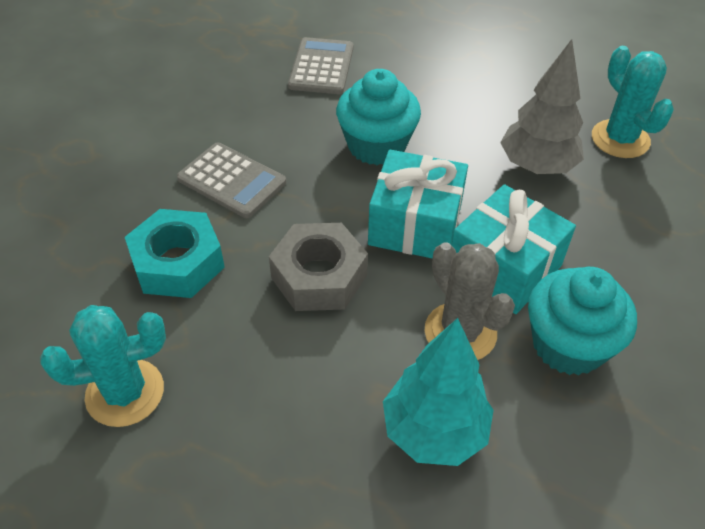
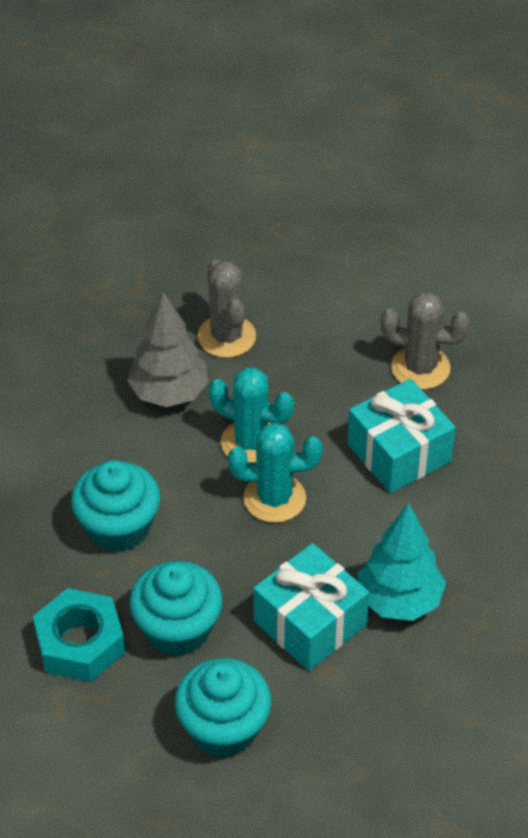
grey cactus: [424,242,515,360] = 1 -> [198,260,256,358] [381,292,470,390] = 2
grey calculator: [177,142,286,218] [288,37,353,94] = 2 -> none = 0
grey nut: [269,223,368,311] = 1 -> none = 0
turquoise cupcake: [336,69,421,165] [528,267,637,375] = 2 -> [71,460,160,552] [129,561,222,656] [175,658,272,758] = 3

